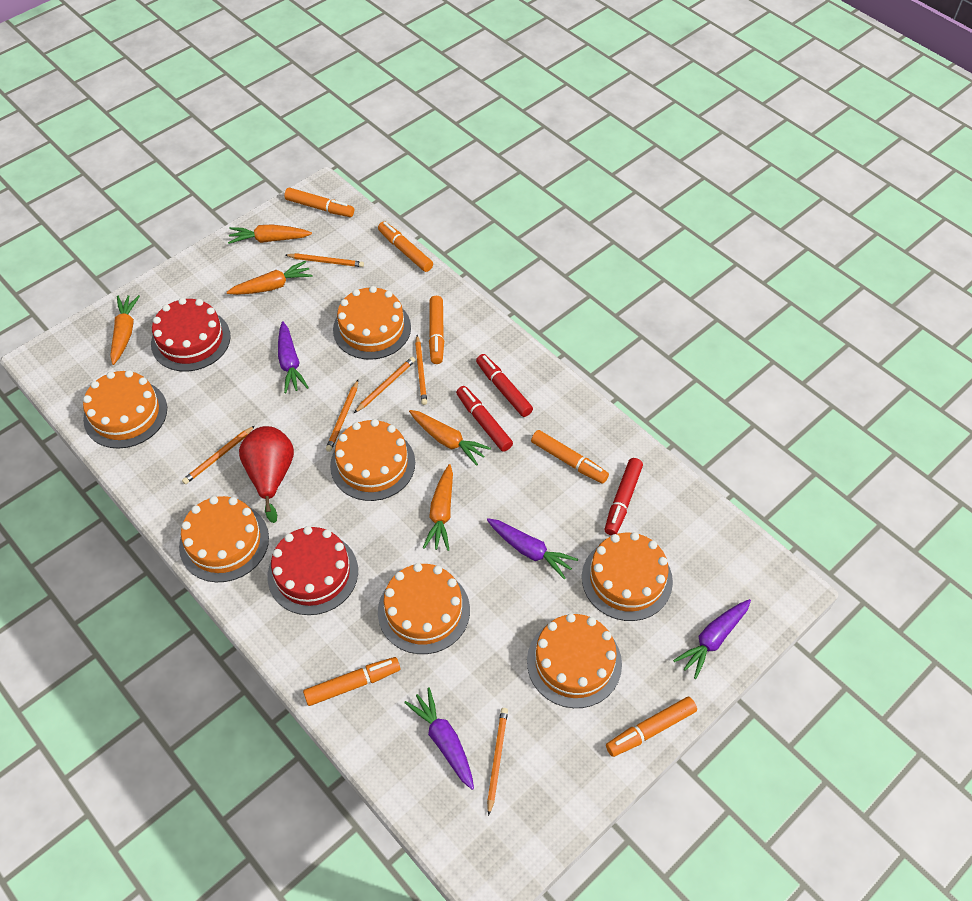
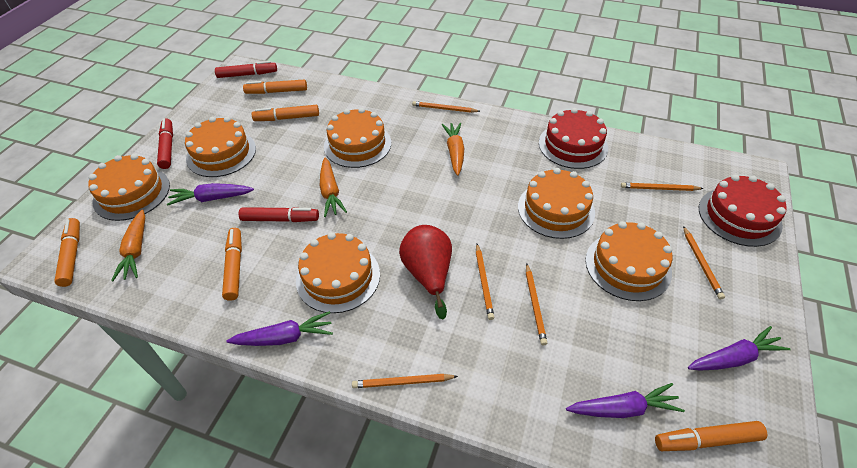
orange cake: [83,370,167,449] [179,496,269,582] [330,419,415,501] [333,286,411,360] [378,563,470,654] [527,613,622,708] [582,532,673,621] = 7 -> [88,154,170,221] [185,117,256,177] [296,232,380,313] [324,108,391,168] [518,168,595,239] [585,221,672,301] = 6
orange carrot: [110,295,140,365] [227,261,312,295] [228,224,312,244] [409,410,491,466] [423,464,453,551] = 5 -> [111,210,145,281] [320,158,347,217] [441,123,464,176] = 3
orange marker: [284,188,354,217] [303,657,400,706] [378,221,433,272] [429,296,444,364] [531,430,609,484] [606,696,697,757] = 6 -> [54,218,80,287] [222,228,242,301] [243,79,307,94] [252,105,319,121] [655,421,768,451] = 5

